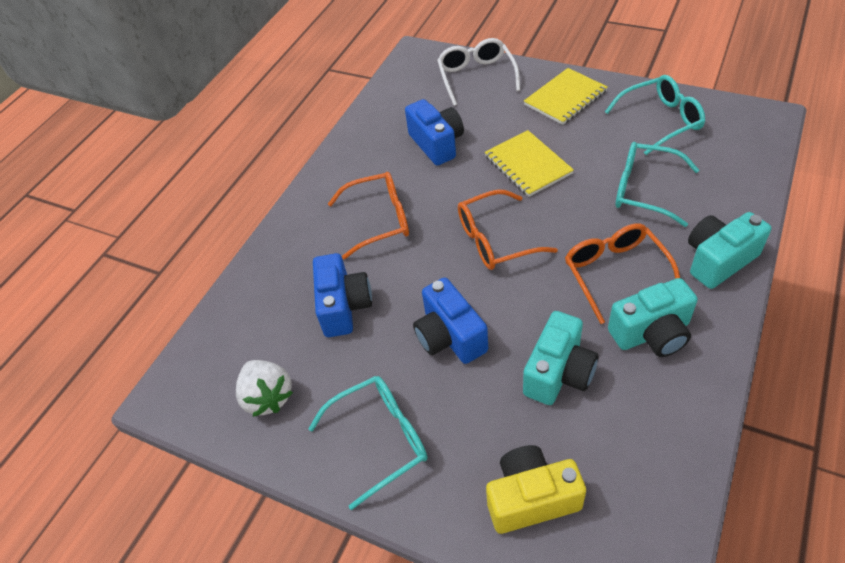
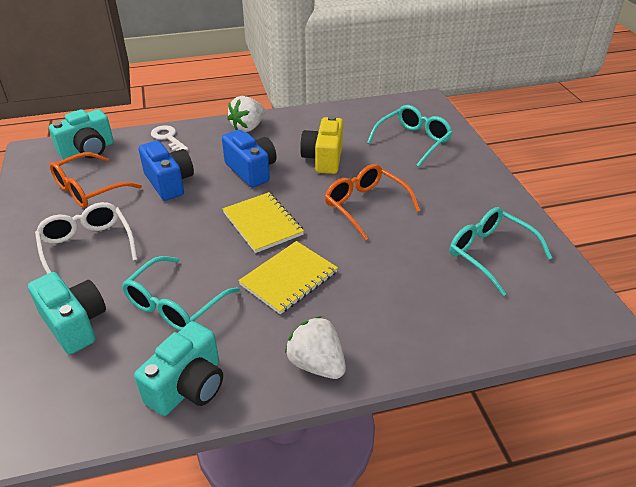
blue camera: [313,253,372,337] [405,99,464,166] [413,277,488,364] = 3 -> [139,141,194,201] [222,130,277,187] = 2
orange glasses: [328,172,409,259] [458,190,558,270] [565,223,680,324] = 3 -> [50,152,142,208] [324,164,421,241] = 2
white key: none = 0 -> [151,125,188,151] = 1
white strawberry: [236,360,293,417] = 1 -> [227,96,265,132] [285,316,346,379] = 2

